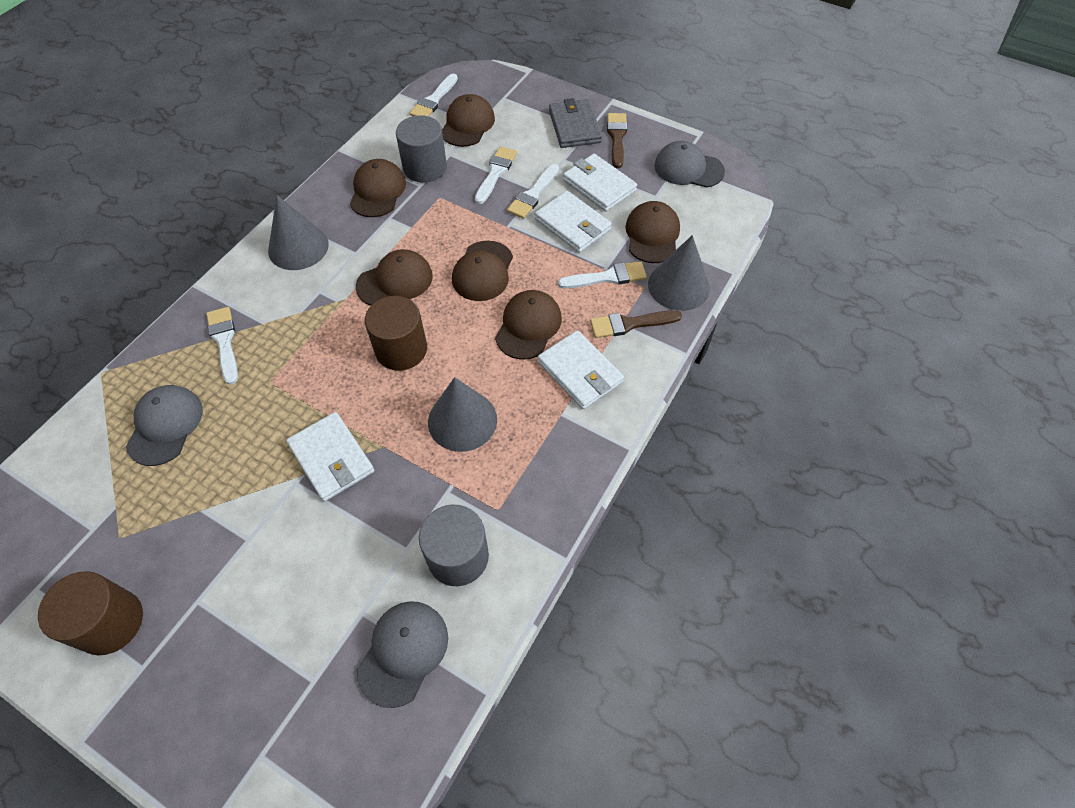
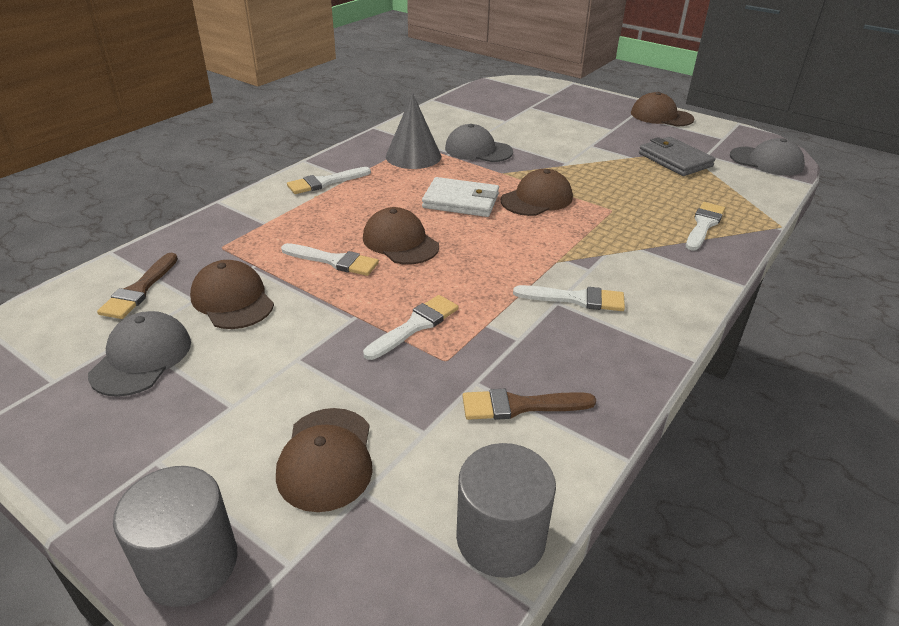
brown cap: [350,159,406,217] [356,249,433,306] [442,94,495,147] [452,240,513,301] [495,290,562,360] [625,201,680,263] = 6 -> [190,260,274,329] [276,408,373,512] [363,207,439,265] [501,169,573,216] [631,92,694,126] = 5
brown cylinder: [38,571,143,655] [365,296,427,371] = 2 -> none = 0
grey cone: [268,195,329,270] [428,377,497,452] [648,235,710,311] = 3 -> [386,93,441,169] = 1
white wallet: [286,412,374,502] [535,191,612,253] [538,330,624,409] [563,154,637,212] = 4 -> [422,177,499,217] = 1

